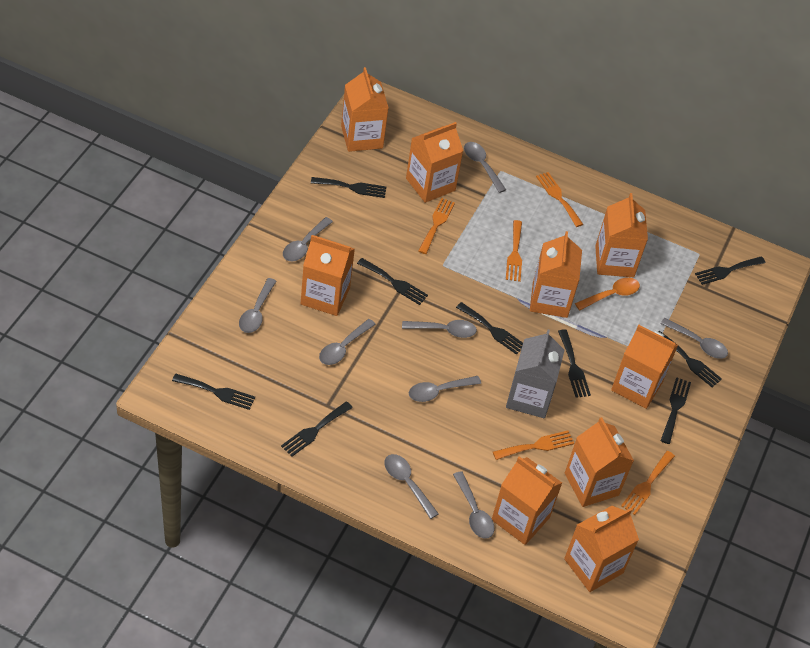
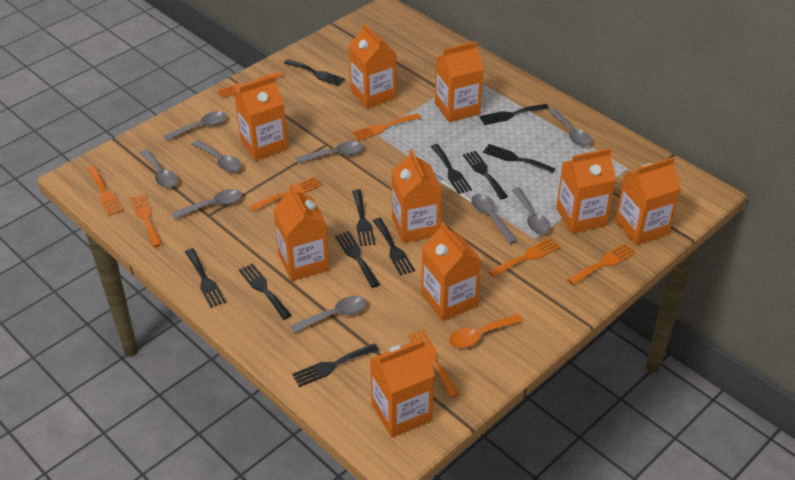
black fork: [172,374,255,410] [281,401,353,457] [311,177,386,198] [357,258,428,305] [456,302,523,355] [558,329,591,398] [658,331,722,388] [661,377,691,444] [695,256,766,285] = 9 -> [185,248,226,308] [239,263,292,320] [284,59,345,86] [292,343,379,387] [335,231,380,288] [352,189,376,246] [373,218,415,276] [431,144,472,194] [463,151,508,199] [479,104,549,125] [483,144,555,174] = 11
grey carton: [506,330,565,418] = 1 -> none = 0
orange fork: [418,198,455,254] [493,430,574,460] [506,220,522,282] [536,172,583,227] [621,451,675,515] = 5 -> [87,166,123,216] [130,194,162,247] [217,71,284,98] [249,176,322,212] [352,113,421,141] [408,329,460,398] [488,238,560,277] [567,243,636,285] = 8

